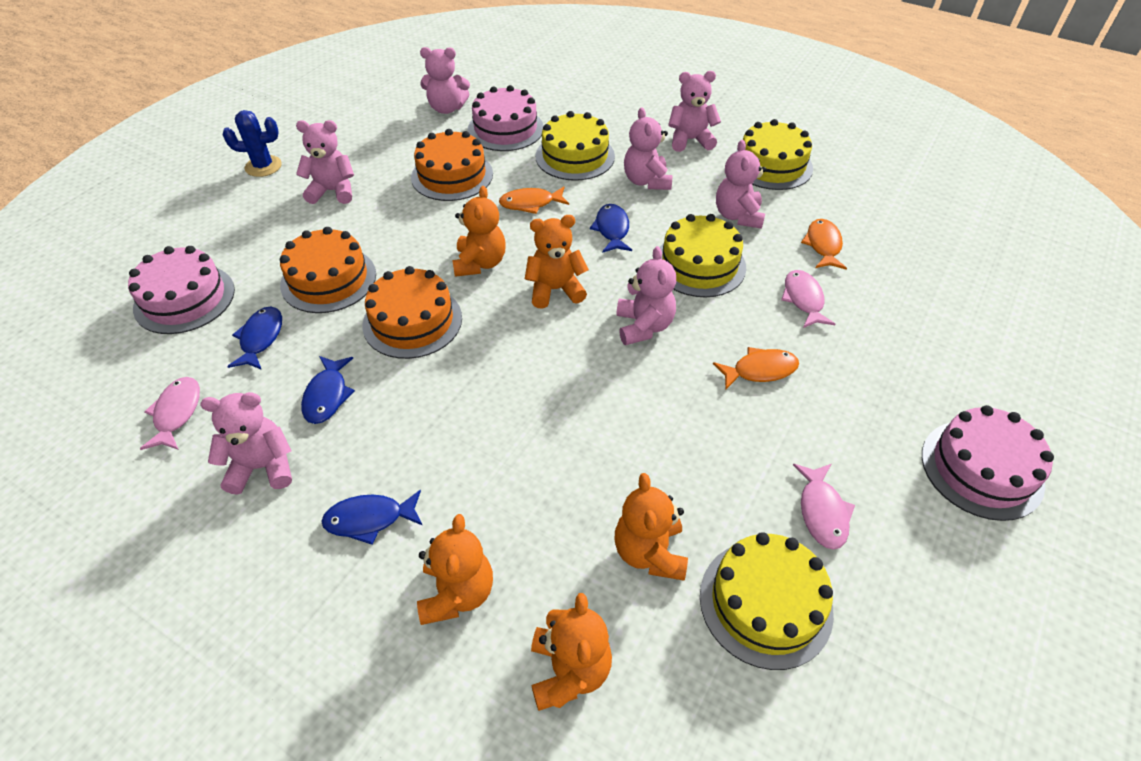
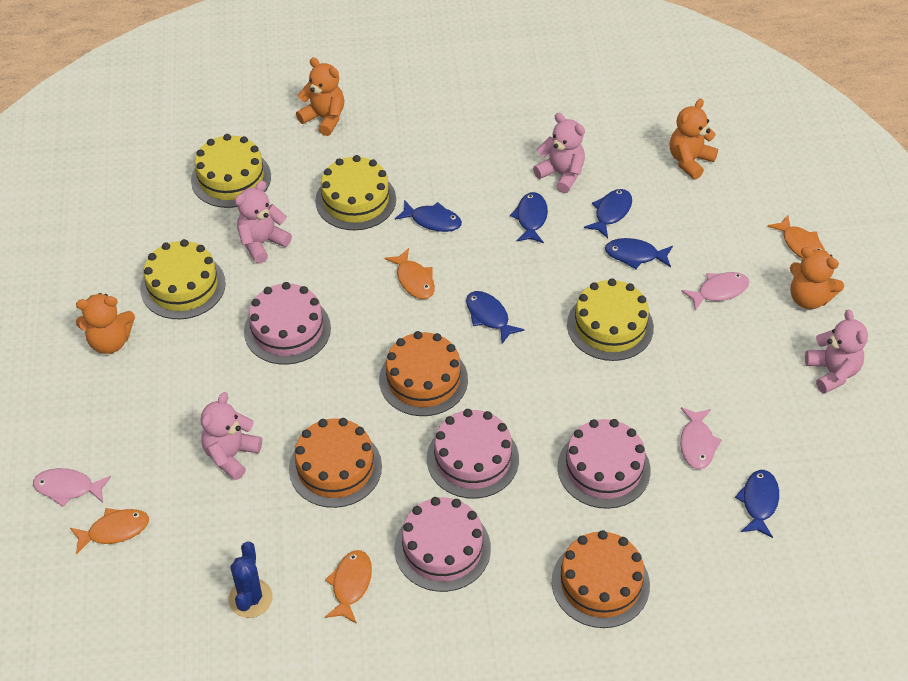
blue fish: [227,307,282,370] [301,356,355,424] [321,490,423,545] [590,204,632,253] = 4 -> [395,200,462,232] [466,291,524,344] [510,192,548,243] [584,189,632,238] [605,238,673,269] [735,470,779,538] = 6
orange fish: [499,187,569,214] [713,347,799,389] [801,219,847,270] = 3 -> [70,508,149,555] [325,550,372,624] [385,248,435,299] [767,215,825,259] = 4
orange teddy bear: [417,514,493,625] [452,186,506,277] [525,215,589,309] [531,593,612,711] [615,473,688,581] = 5 -> [76,293,135,354] [296,57,344,136] [670,99,718,179] [790,247,844,309] = 4
pink cake: [128,246,235,334] [467,85,544,151] [922,405,1054,521] = 3 -> [244,282,331,365] [394,497,491,592] [427,409,519,499] [557,419,651,509] = 4
pink teddy bear: [200,392,292,495] [296,120,354,204] [420,47,470,114] [616,246,676,345] [624,108,672,190] [668,71,721,152] [716,140,766,229] = 7 -> [201,392,262,480] [235,181,292,263] [533,113,585,193] [805,309,868,394] = 4

